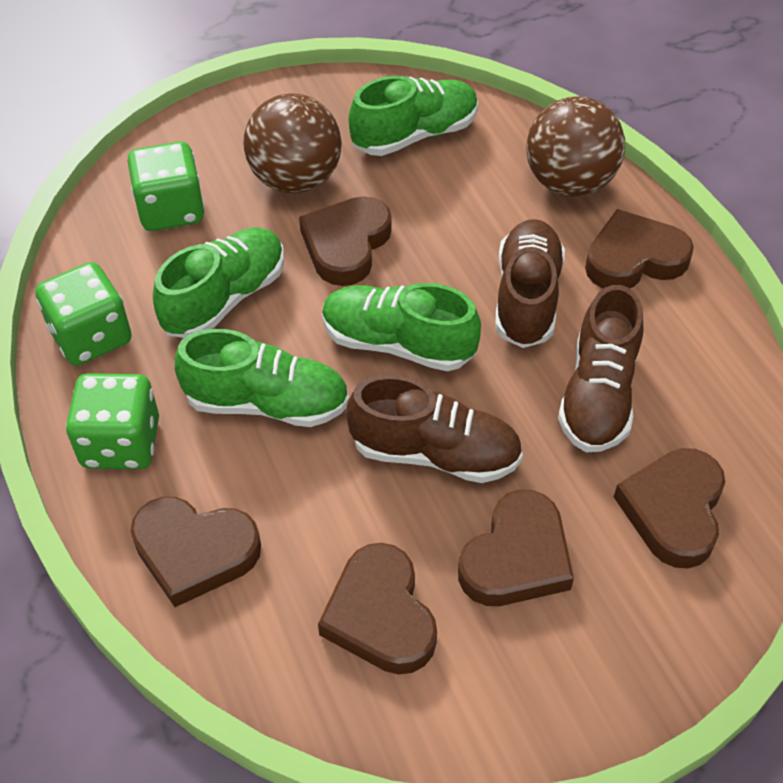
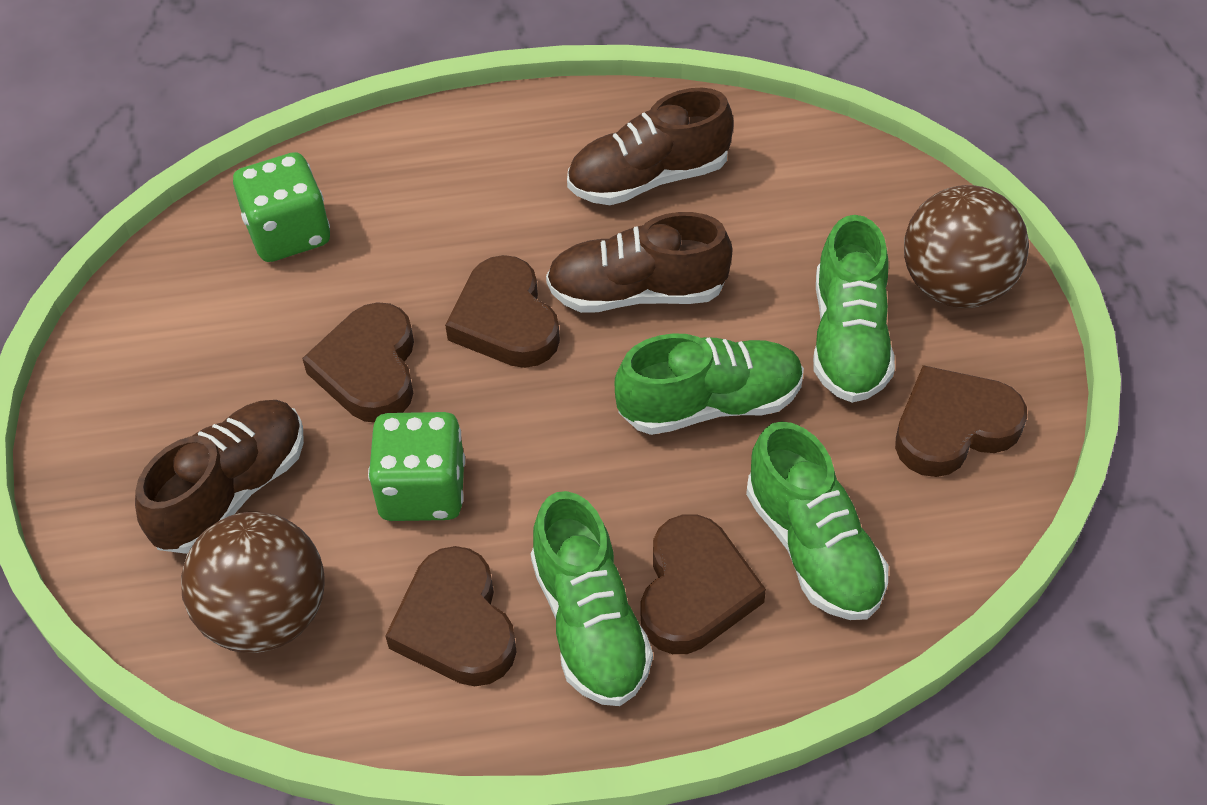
brown heart: [131,497,261,607] [299,196,392,286] [318,543,437,675] [458,489,574,606] [585,209,694,289] [614,448,725,568] = 6 -> [302,302,414,423] [385,546,517,686] [445,255,560,368] [641,514,766,654] [895,365,1027,477] = 5
green dice: [35,262,132,366] [66,373,159,469] [128,142,205,231] = 3 -> [233,152,330,262] [368,412,465,521] = 2

